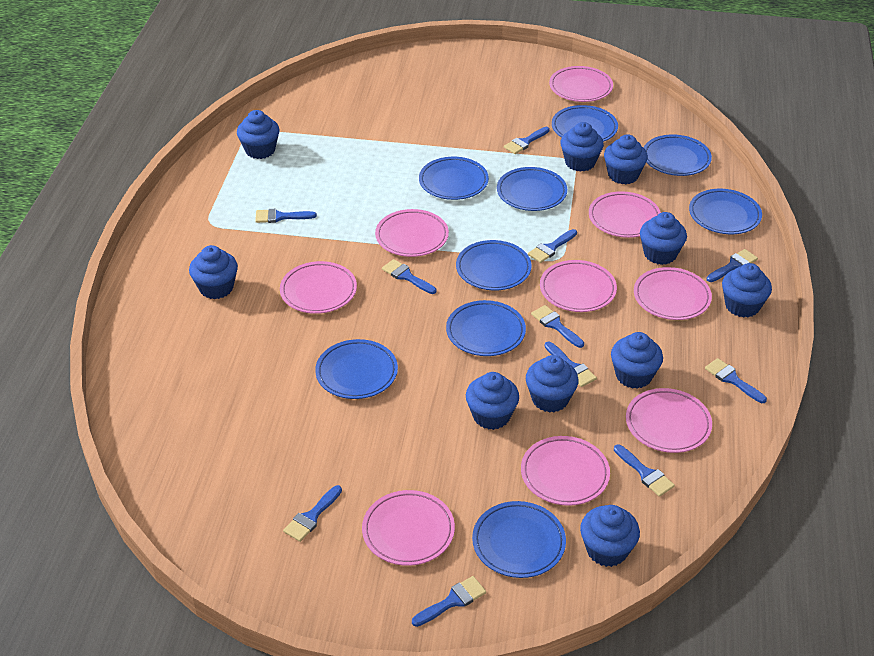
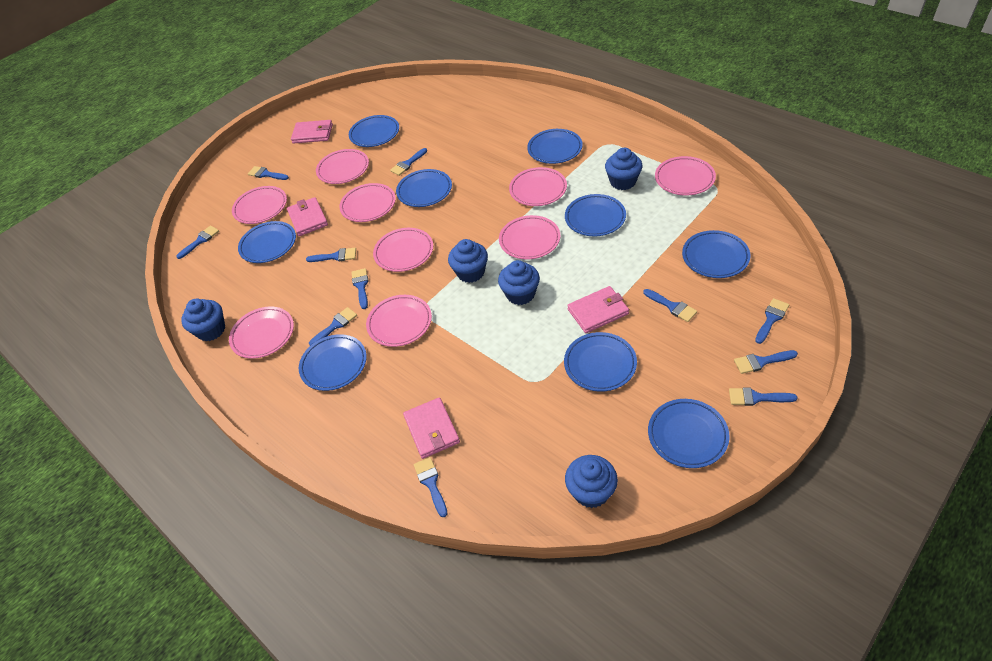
blue cupcake: [189,245,238,299] [237,110,279,159] [466,372,519,430] [526,355,579,413] [560,122,604,172] [580,505,640,567] [604,134,648,184] [611,332,663,389] [640,212,687,265] [722,263,772,318] = 10 -> [181,298,225,341] [448,239,488,283] [498,260,540,305] [565,455,618,508] [605,148,642,190] = 5
pink wallet: none = 0 -> [287,197,328,236] [291,120,333,144] [403,398,460,459] [567,286,629,333] = 4

